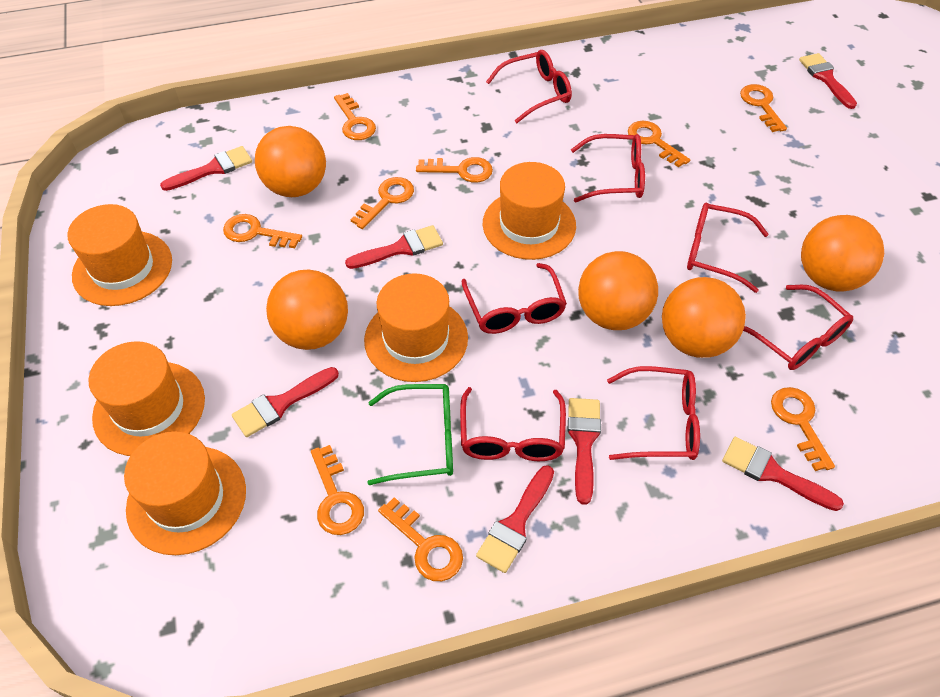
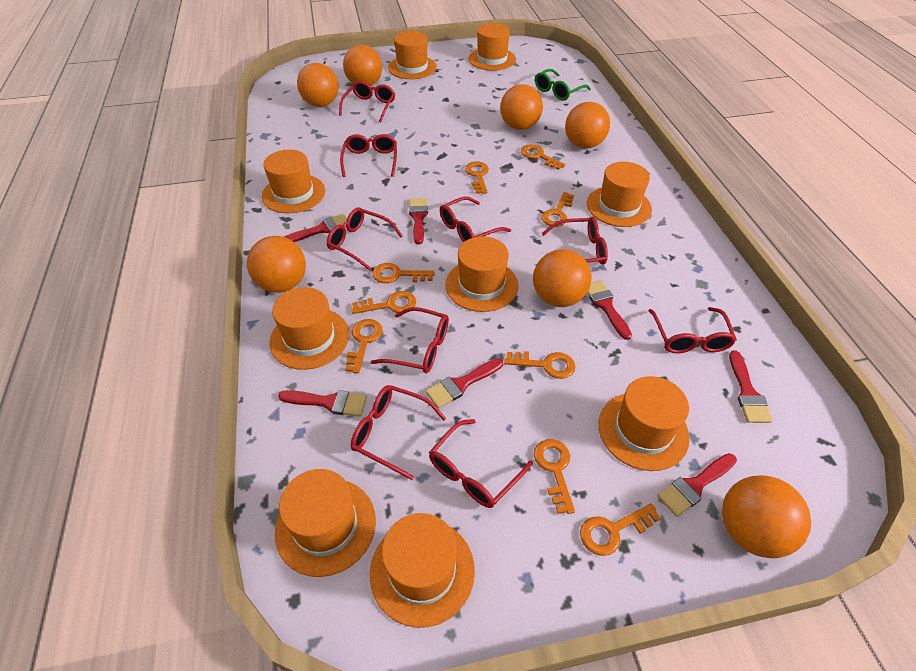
orange ball: [255,126,326,197] [266,270,348,350] [578,251,658,330] [662,277,746,358] [801,215,884,292] = 5 -> [247,236,306,293] [297,63,339,107] [343,45,382,86] [500,84,543,130] [533,249,592,307] [565,102,610,148] [722,475,811,558] = 7
orange hat: [68,204,172,306] [89,341,205,456] [124,431,246,555] [364,273,468,382] [483,162,576,260] = 5 -> [262,150,325,213] [269,287,349,370] [275,469,376,577] [370,513,475,628] [388,31,437,79] [445,236,518,312] [468,23,516,71] [587,162,652,227] [598,376,690,471] = 9
red glasses: [460,387,566,461] [462,263,567,334] [486,50,572,123] [571,134,645,202] [607,366,700,460] [687,203,769,293] [743,285,853,370] = 7 -> [327,207,403,271] [339,81,395,123] [340,134,397,177] [350,385,446,480] [371,307,449,373] [429,419,533,508] [440,197,511,242] [541,217,608,265] [648,307,737,353] = 9

